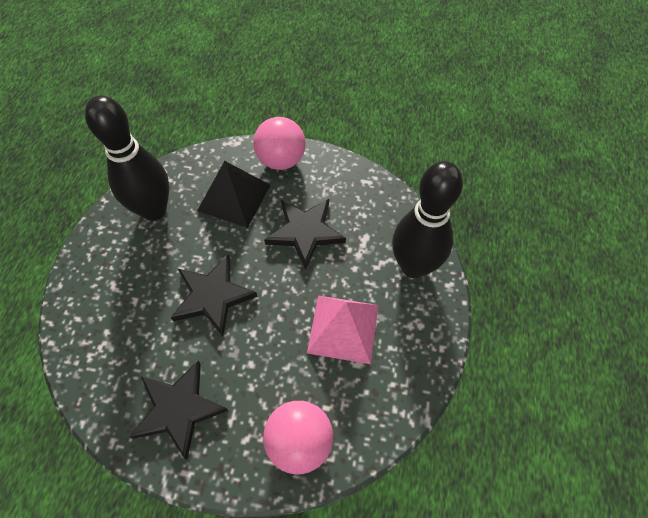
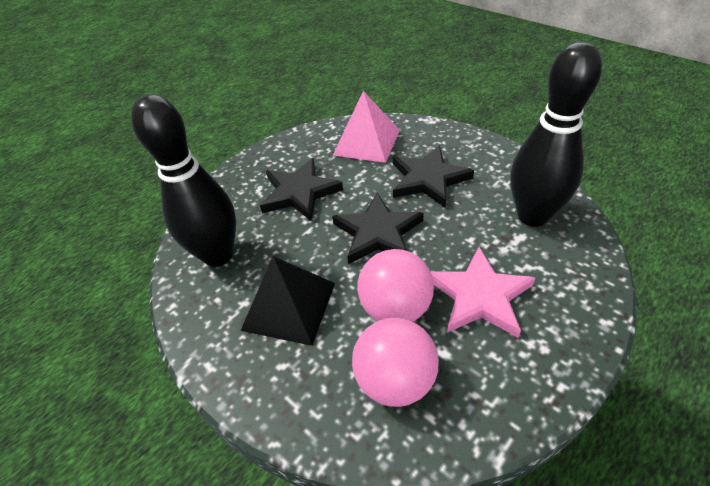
pink star: none = 0 -> [431,247,535,338] = 1

